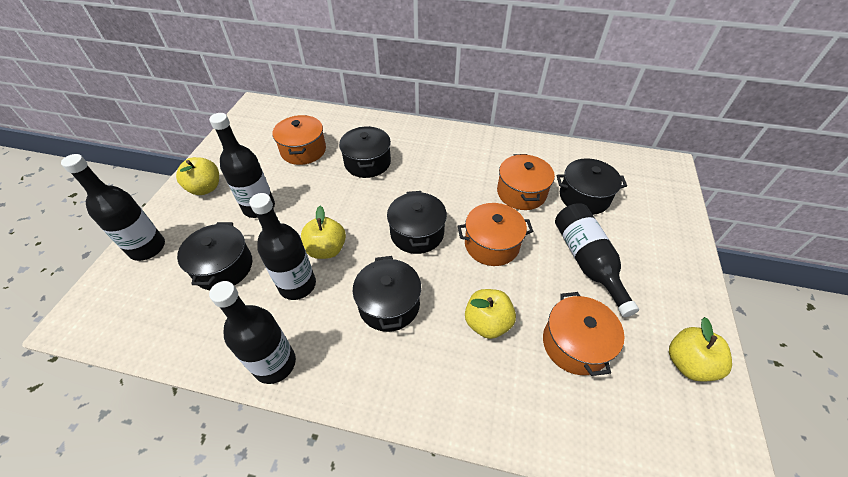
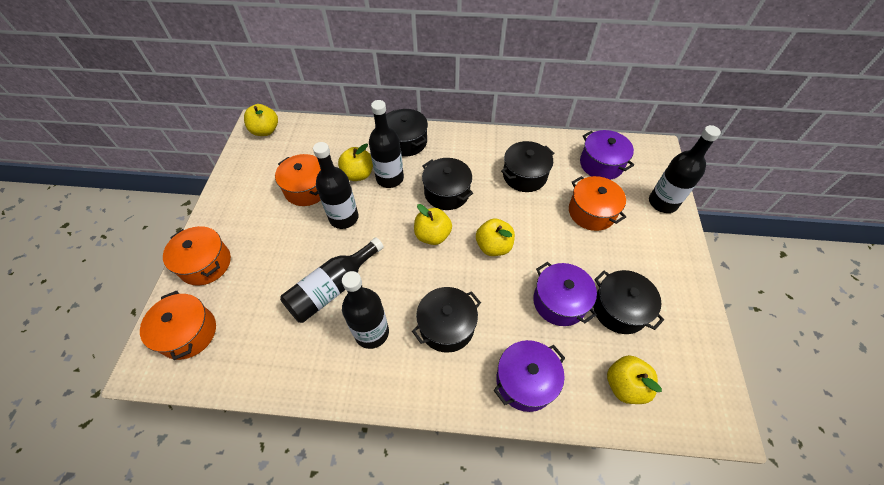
purple pot: none = 0 -> [494,340,565,412] [533,262,597,326] [580,130,634,180] = 3
yellow apple: [176,157,219,195] [301,206,346,259] [465,289,516,339] [669,317,732,382] = 4 -> [244,104,278,136] [338,144,373,181] [414,204,452,245] [476,218,515,256] [607,355,662,404] = 5

